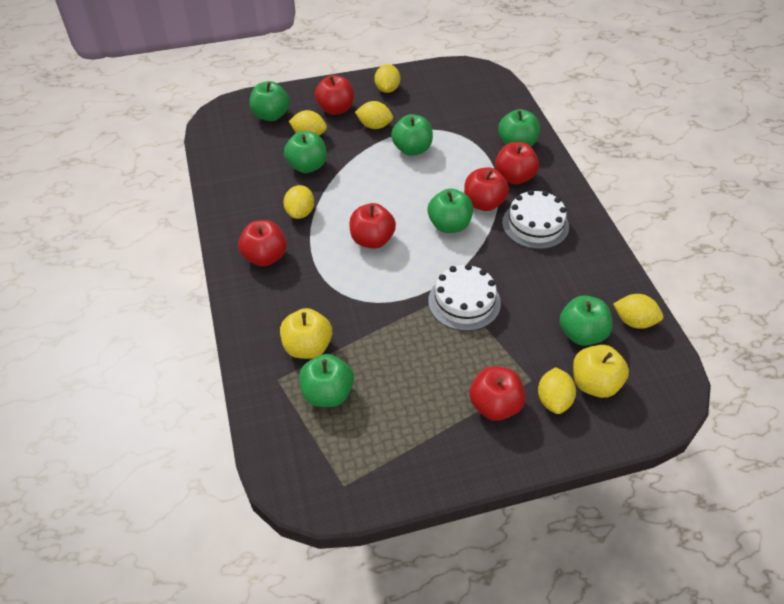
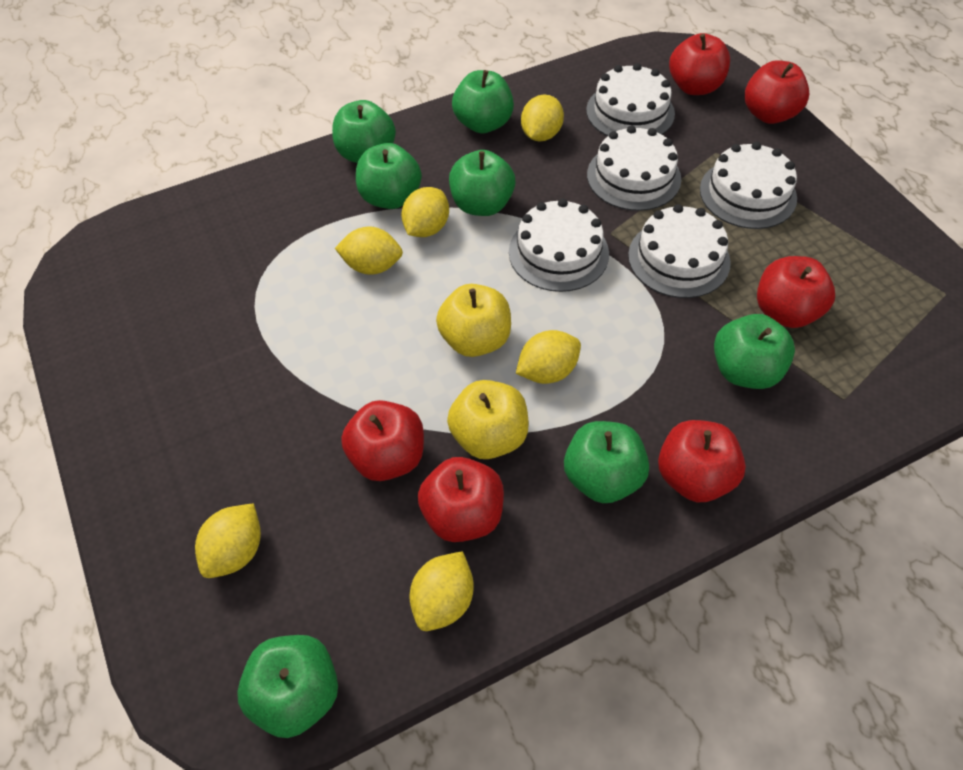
white cake: [428,264,501,331] [502,190,569,249] = 2 -> [509,199,609,292] [586,63,675,136] [587,125,681,211] [628,204,731,298] [700,142,797,229] = 5

